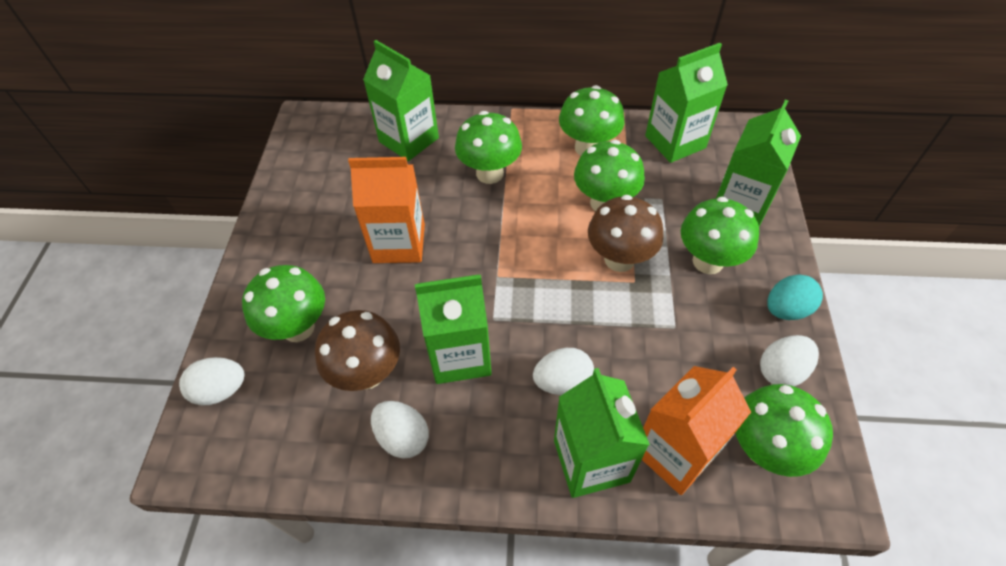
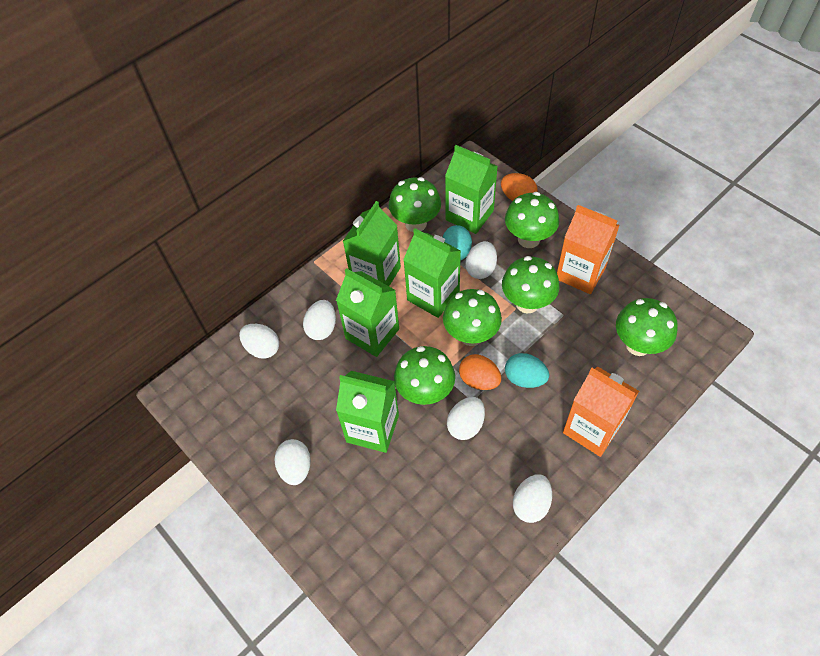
brown mushroom: [315,310,400,391] [588,195,664,272] = 2 -> none = 0
orange egg: none = 0 -> [459,354,501,390] [501,173,537,201] = 2
turquoise egg: [767,274,823,320] = 1 -> [443,225,472,261] [505,353,549,388] = 2
white egg: [179,357,245,406] [371,401,429,459] [533,348,594,395] [760,335,819,386] = 4 -> [239,324,279,358] [274,439,311,485] [303,300,336,340] [447,397,485,440] [465,241,497,279] [513,474,552,523] = 6

